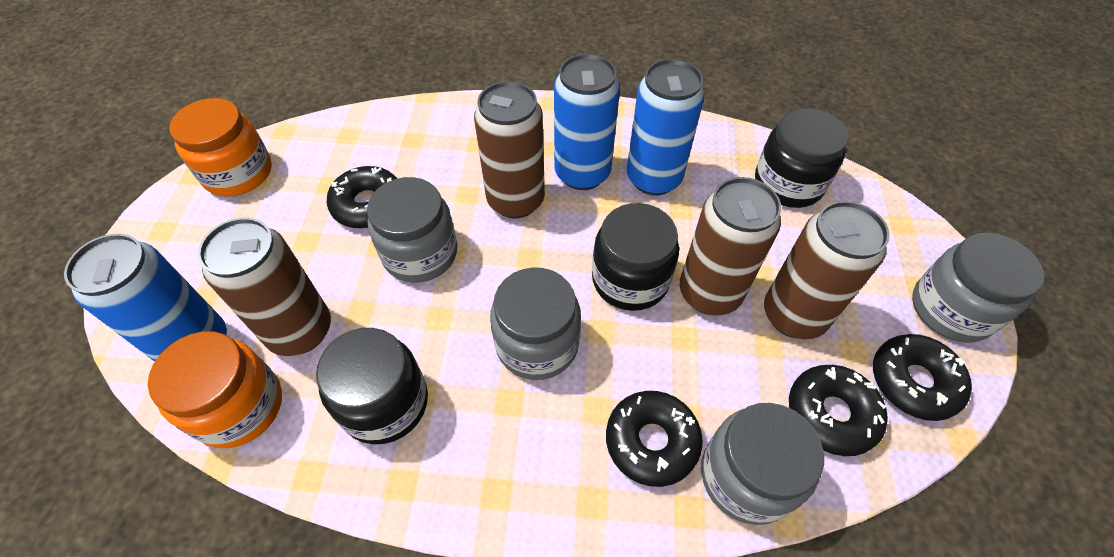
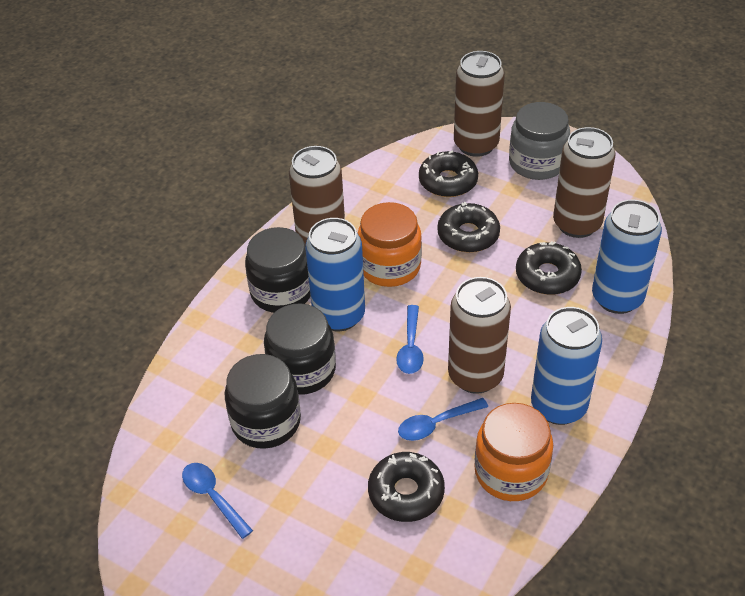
blue spoon: none = 0 -> [182,463,253,539] [396,305,424,374] [398,398,488,441] = 3
grey jar: [367,177,457,283] [490,267,581,380] [701,403,824,525] [912,233,1044,343] = 4 -> [509,102,570,180] = 1

